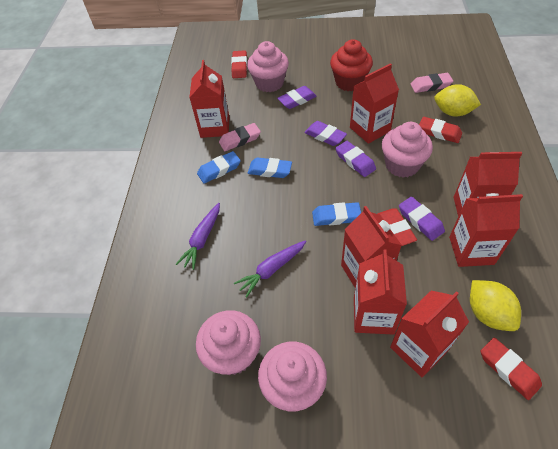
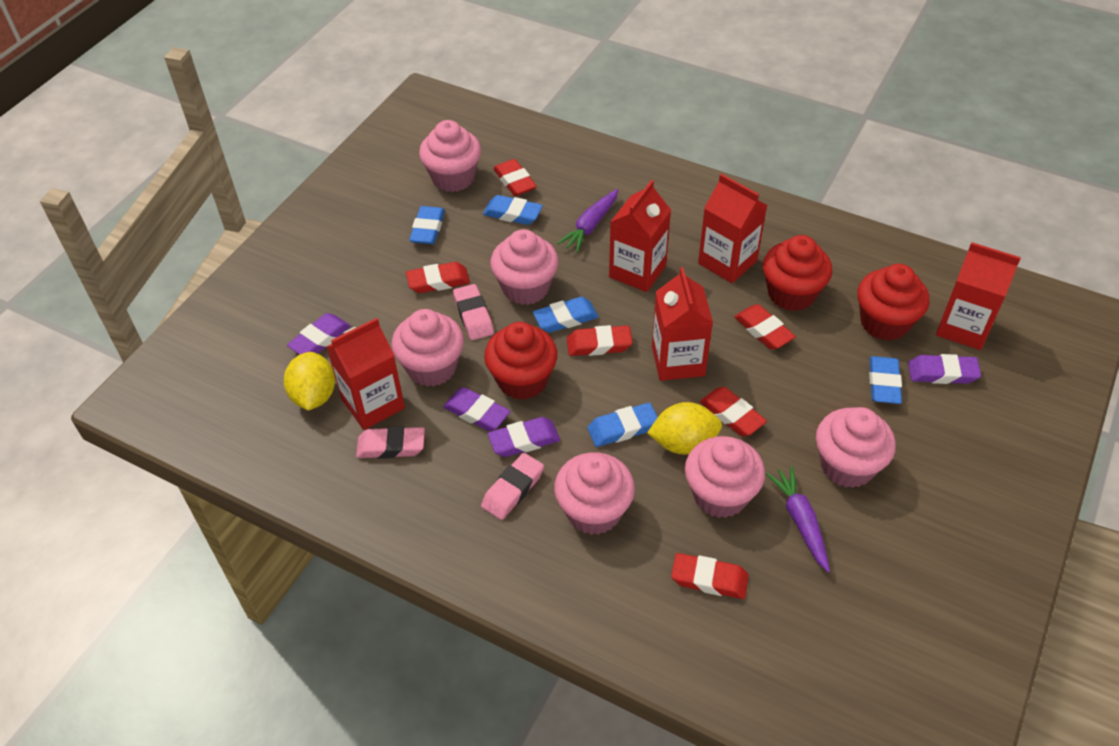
blue eraser: [197,151,241,184] [248,157,292,178] [312,202,361,226] = 3 -> [409,206,445,244] [483,195,543,225] [533,297,599,333] [587,403,658,447] [869,356,902,404] = 5
pink cupcake: [196,310,261,375] [247,41,289,92] [258,342,327,411] [382,122,433,178] = 4 -> [391,309,464,387] [419,120,481,192] [490,229,558,305] [554,452,635,535] [685,436,765,518] [816,407,896,488] = 6
pink eraser: [219,123,261,151] [411,73,453,93] = 2 -> [356,426,425,459] [453,284,494,340] [481,453,544,520] = 3
red carton: [189,60,229,138] [341,206,402,287] [350,63,399,144] [354,249,407,335] [390,291,469,377] [449,193,523,267] [454,152,522,216] = 7 -> [327,318,405,430] [609,180,671,292] [652,267,713,381] [698,174,767,283] [936,242,1021,350] = 5
red cupcake: [330,39,373,91] = 1 -> [484,322,557,400] [763,235,832,311] [857,264,930,341] = 3
red eraser: [231,50,247,78] [377,208,417,246] [419,117,462,143] [481,338,542,400] = 4 -> [406,262,470,293] [493,159,537,196] [567,325,633,356] [671,553,749,599] [700,387,767,436] [734,304,796,350] = 6

